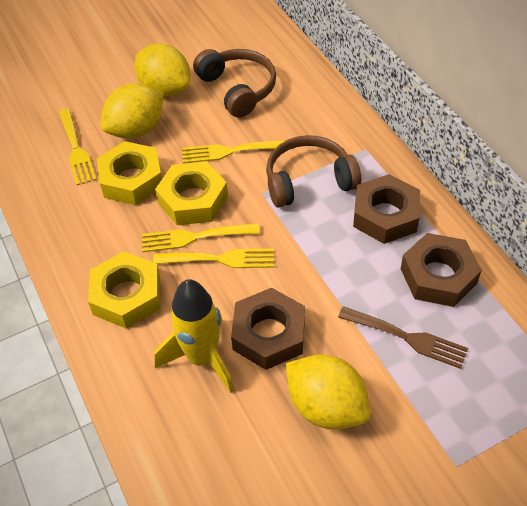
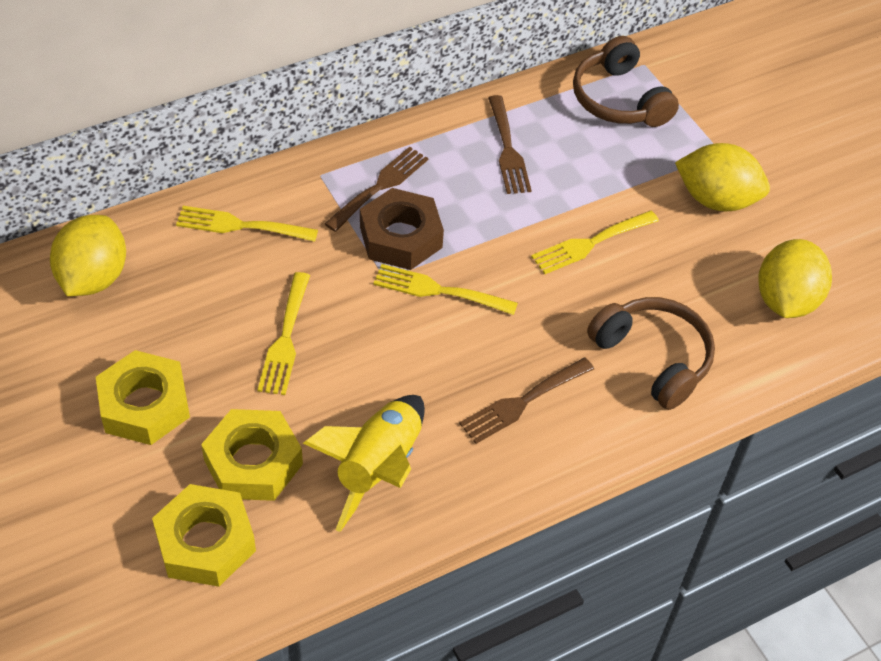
brown fork: [338,306,468,369] = 1 -> [324,147,428,232] [459,358,594,444] [488,95,532,194] = 3
brown nut: [231,288,305,370] [353,174,420,244] [401,233,482,307] = 3 -> [360,188,444,270] = 1

